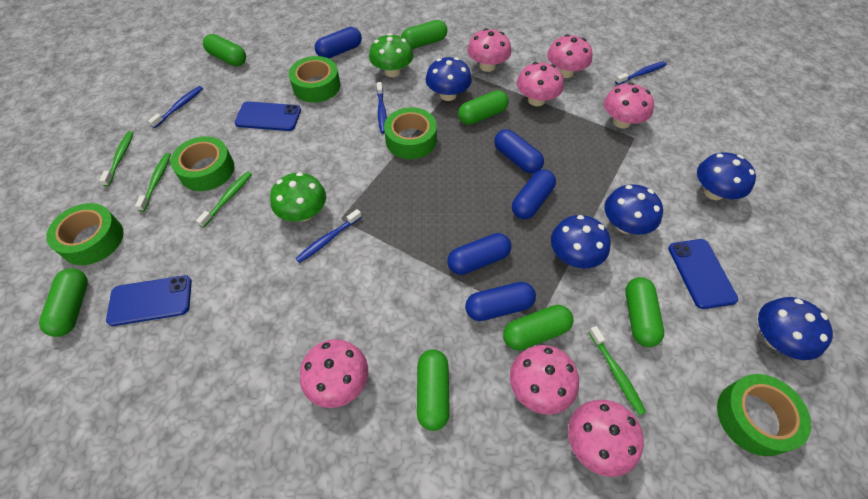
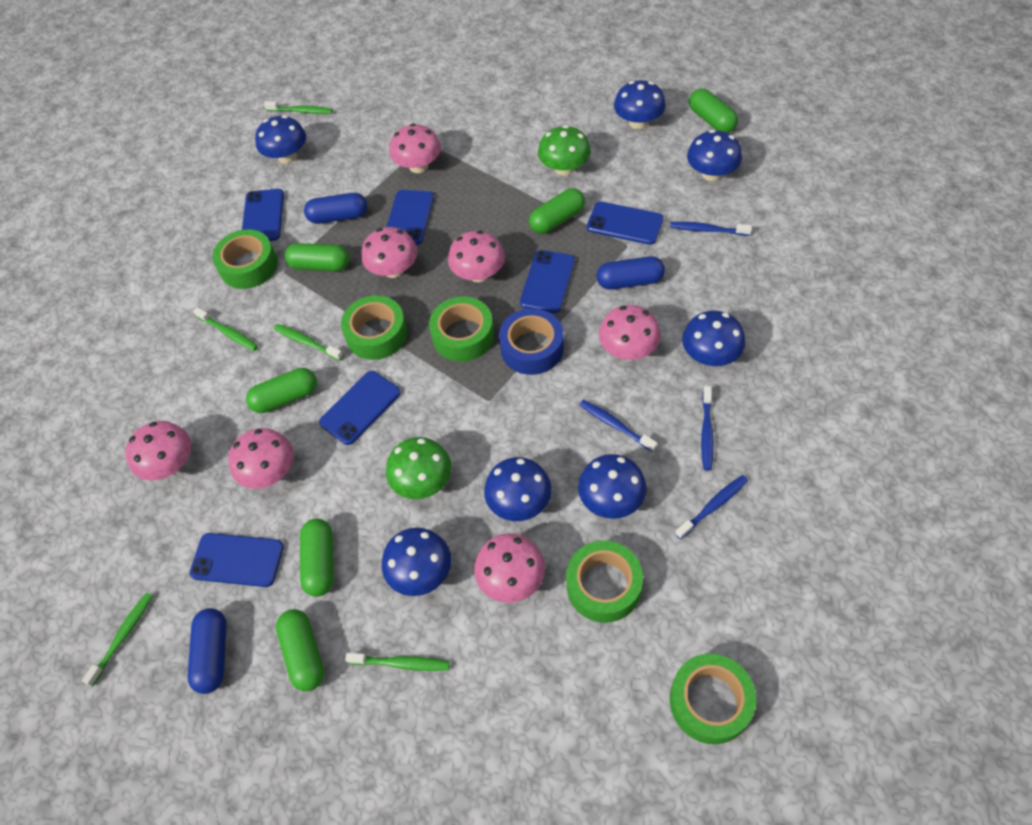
blue capsule: [315,27,362,58] [447,233,511,275] [465,282,536,321] [494,129,544,174] [512,169,556,219] = 5 -> [188,608,226,694] [304,193,367,224] [597,256,665,290] = 3
blue mushroom: [426,57,472,101] [551,215,610,268] [604,184,663,235] [697,152,756,200] [758,297,833,360] = 5 -> [255,115,306,164] [382,528,451,596] [484,457,552,521] [578,454,647,519] [614,80,666,129] [682,311,746,366] [687,130,742,181] = 7
blue phone: [106,275,192,326] [234,101,301,131] [668,239,738,309] = 3 -> [190,533,284,587] [242,189,284,241] [319,371,401,445] [387,190,434,245] [520,250,575,313] [587,202,664,245] = 6
blue tape: none = 0 -> [499,309,564,375] = 1
green capsule: [39,268,88,337] [203,34,246,66] [401,20,447,49] [417,349,450,431] [458,90,509,125] [503,305,574,351] [625,277,664,347] = 7 -> [246,368,317,413] [276,609,325,691] [285,243,350,271] [300,519,334,597] [529,188,585,234] [689,89,738,133] = 6
green toothbrush: [99,131,134,186] [135,153,171,212] [196,171,252,228] [589,326,646,415] = 4 -> [82,593,153,686] [193,307,258,351] [264,101,333,114] [274,324,343,361] [345,653,450,671] = 5

